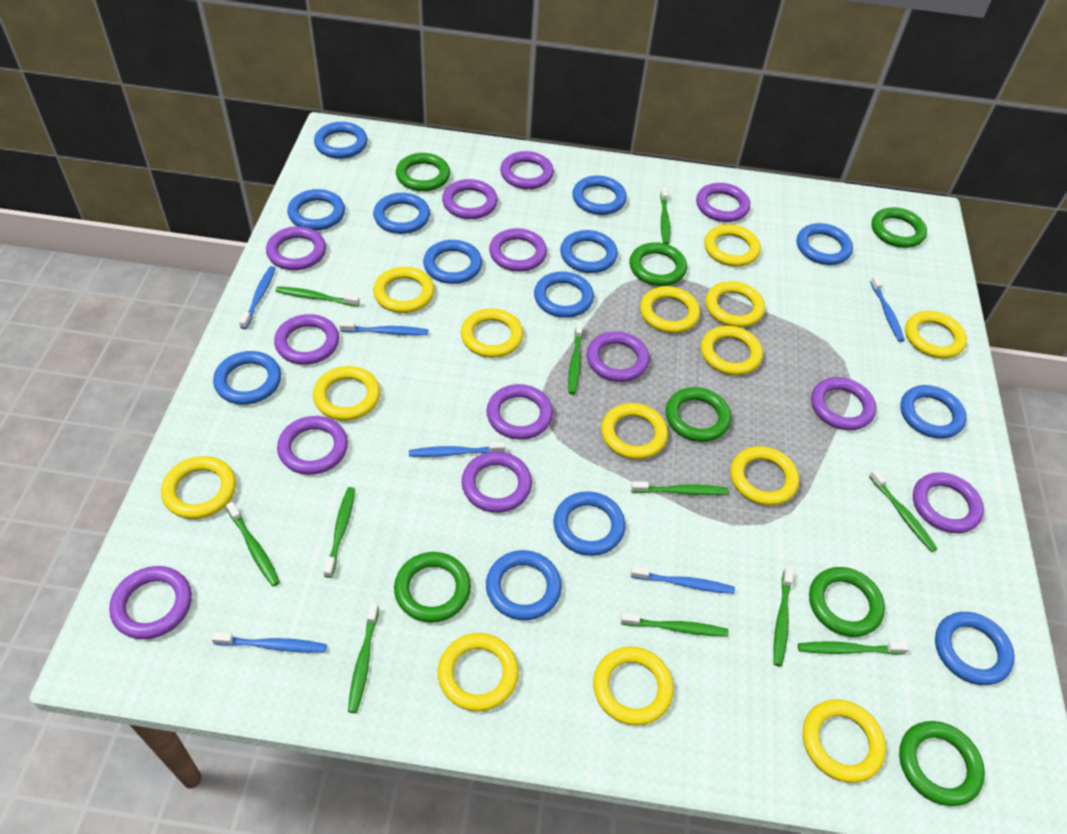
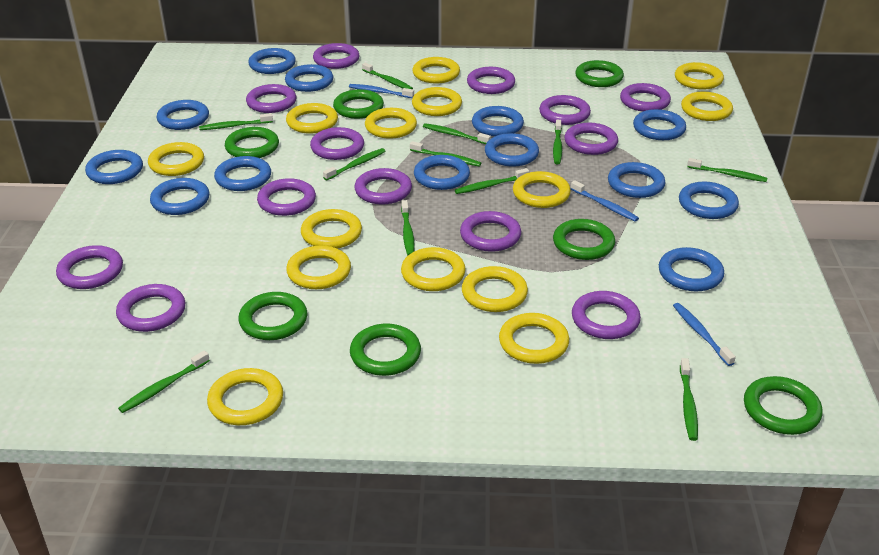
blue toothbrush: [211,632,327,653] [239,266,276,329] [339,321,428,336] [409,442,506,457] [631,566,735,594] [870,276,905,342] = 6 -> [349,84,414,98] [571,180,639,222] [673,303,736,366] = 3

